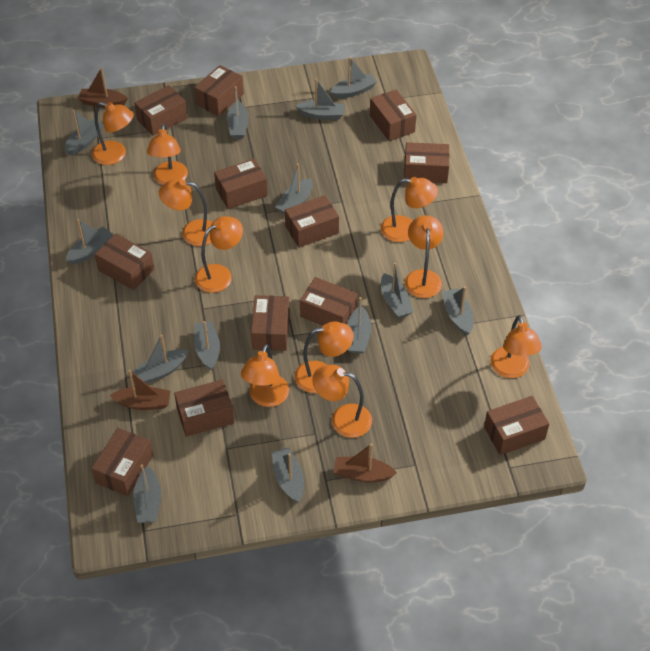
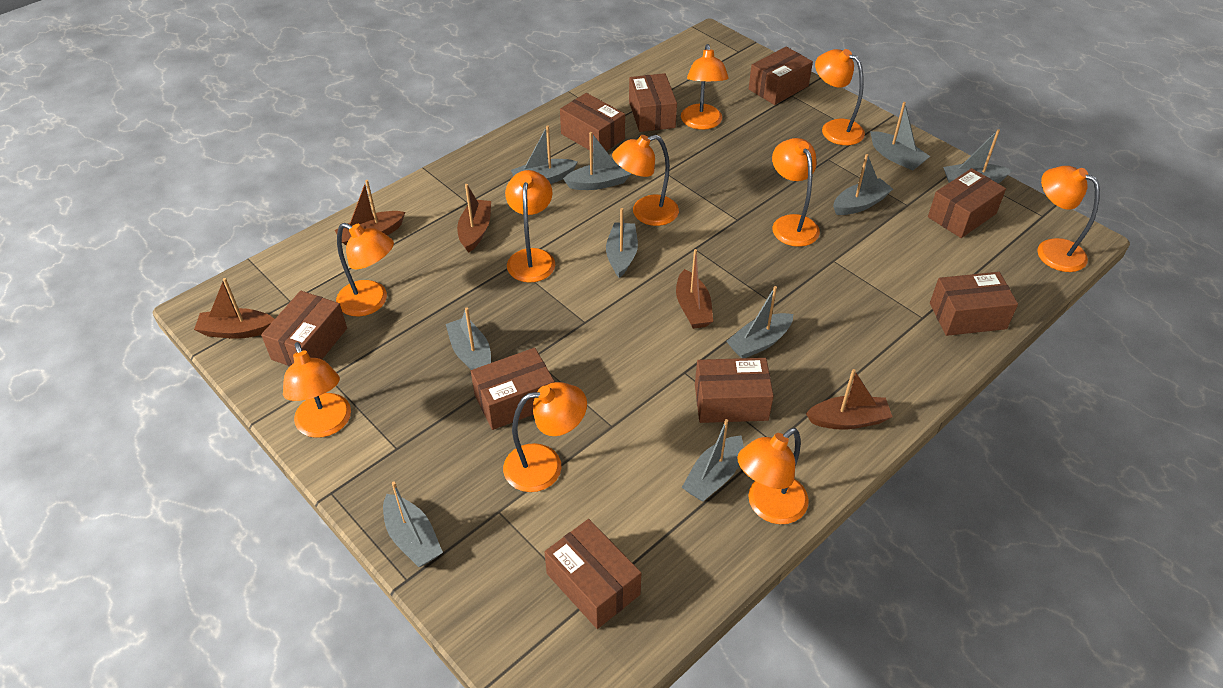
brown boat: [78,67,128,108] [109,370,170,410] [333,444,397,482] = 3 -> [194,278,275,339] [335,180,405,245] [457,184,491,253] [676,249,713,329] [806,369,893,429] = 5
brown box: [91,428,153,496] [95,234,154,290] [134,85,188,136] [174,379,234,437] [194,65,244,116] [214,159,268,209] [251,295,290,351] [285,195,339,248] [300,277,358,326] [370,89,416,141] [404,142,450,183] [484,396,549,455] = 12 -> [261,291,347,367] [471,348,555,430] [545,519,641,629] [560,93,625,152] [629,73,677,132] [695,358,774,423] [749,47,813,105] [928,168,1006,238] [930,272,1018,336] = 9
grey boat: [65,109,104,155] [66,219,113,264] [133,335,189,384] [133,464,161,523] [194,321,220,371] [227,86,249,139] [271,447,304,503] [275,164,313,214] [295,78,345,120] [330,57,377,99] [347,297,371,354] [381,263,413,318] [442,287,473,336] = 13 -> [383,481,443,567] [446,308,491,370] [511,125,578,184] [563,132,631,190] [606,208,638,278] [682,419,743,502] [726,286,793,358] [833,154,893,215] [870,102,930,171] [943,129,1012,183] = 10

